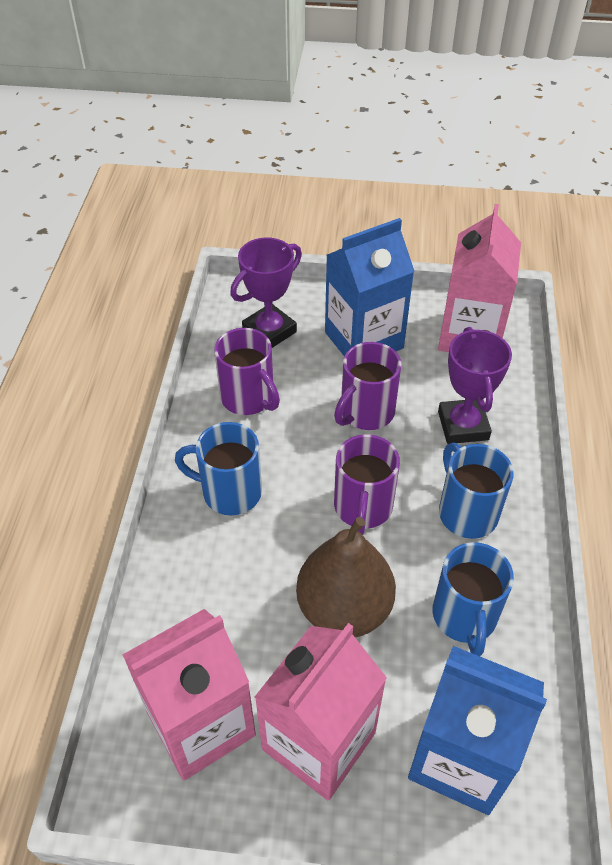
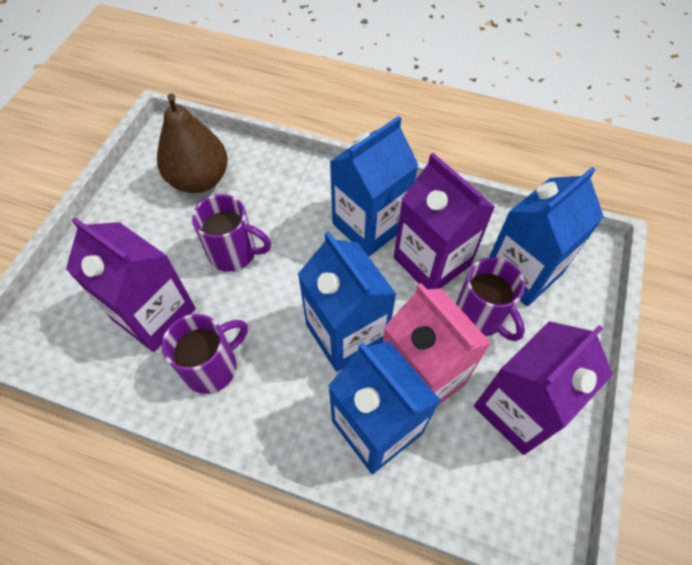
blue carton: [325,218,415,356] [408,646,547,815] = 2 -> [298,231,397,372] [328,341,441,474] [329,116,418,257] [489,167,604,306] = 4
blue mug: [175,422,262,515] [433,542,514,656] [439,443,514,539] = 3 -> none = 0
pink carton: [123,609,256,781] [255,623,387,800] [438,204,521,352] = 3 -> [383,283,491,405] = 1
purple carton: none = 0 -> [66,217,196,352] [394,153,495,289] [474,321,613,455] = 3
purple trophy: [230,237,302,348] [438,327,512,444] = 2 -> none = 0

